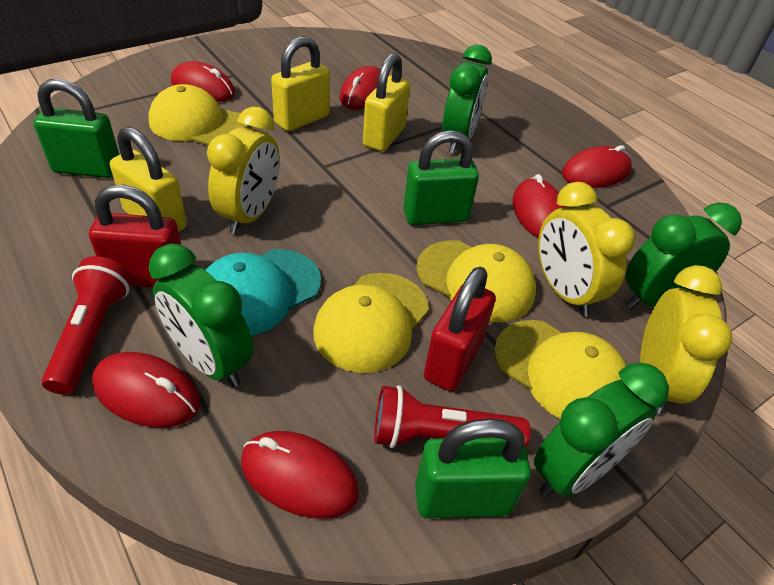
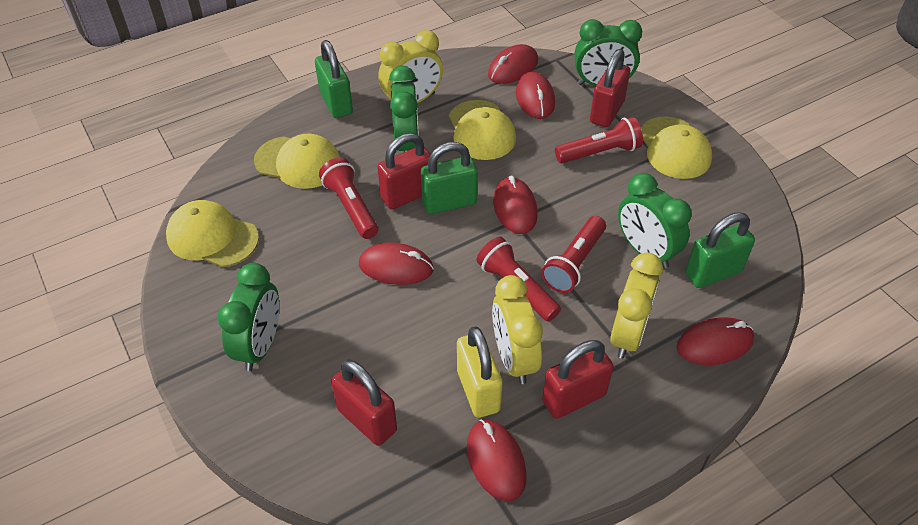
red flashlight: [42,256,131,395] [374,385,530,448] = 2 -> [319,158,378,239] [477,237,561,322] [541,216,606,293] [555,116,643,163] = 4
red padlock: [89,185,181,287] [424,267,496,391] = 2 -> [331,360,397,446] [377,133,431,209] [542,340,614,419] [590,49,630,128] = 4
turquoise cap: [205,249,321,335] = 1 -> none = 0
yellow padlock: [110,126,187,232] [271,36,330,131] [363,53,410,152] = 3 -> [457,326,503,418] = 1

